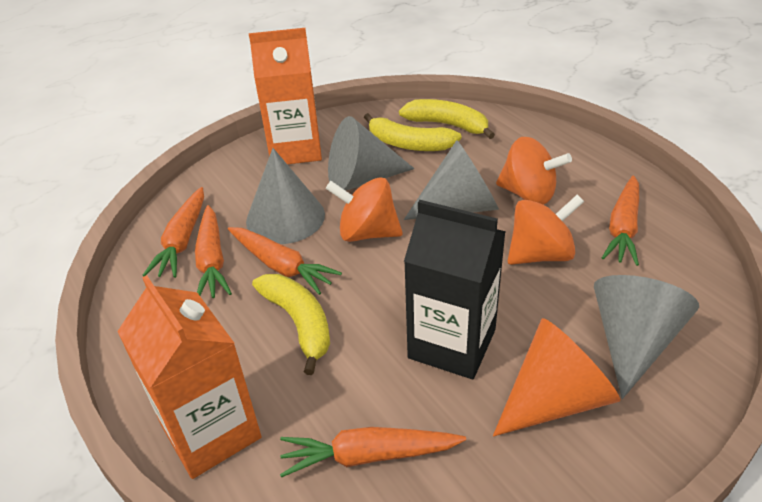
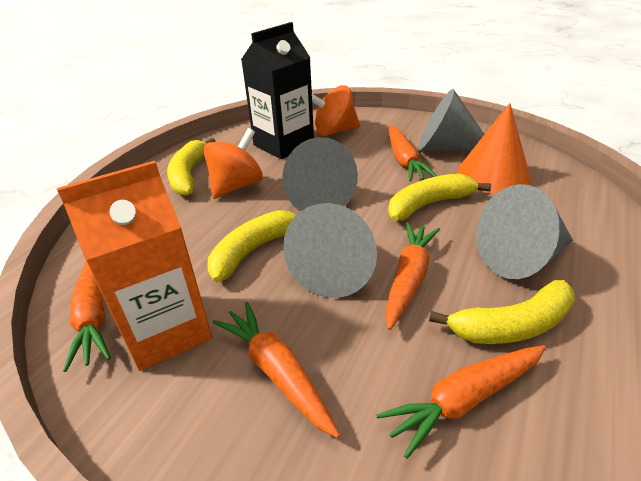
orange carton: [117,275,262,479] [249,28,322,164] = 2 -> [57,161,212,371] = 1
orange spinning top: [326,177,403,242] [496,137,572,205] [508,195,584,265] = 3 -> [203,128,263,199] [312,85,360,136] = 2
yellow banana: [252,274,330,375] [364,113,461,151] [399,99,495,139] = 3 -> [167,138,216,196] [207,210,296,282] [388,174,491,221] [429,280,575,344] = 4

